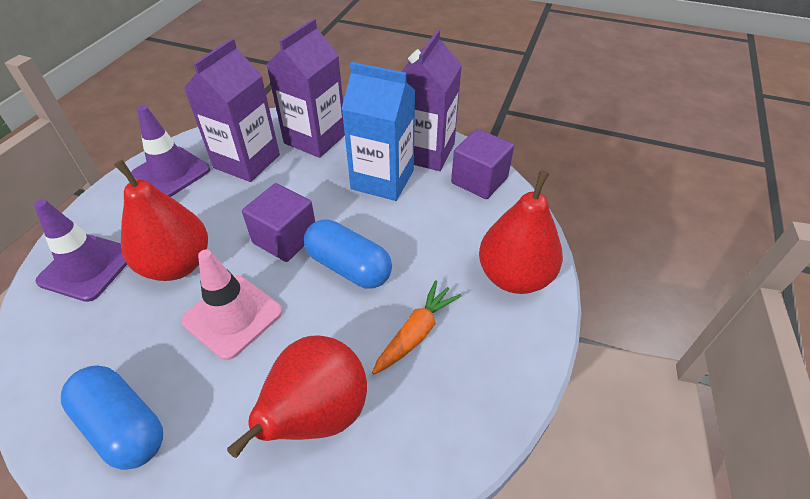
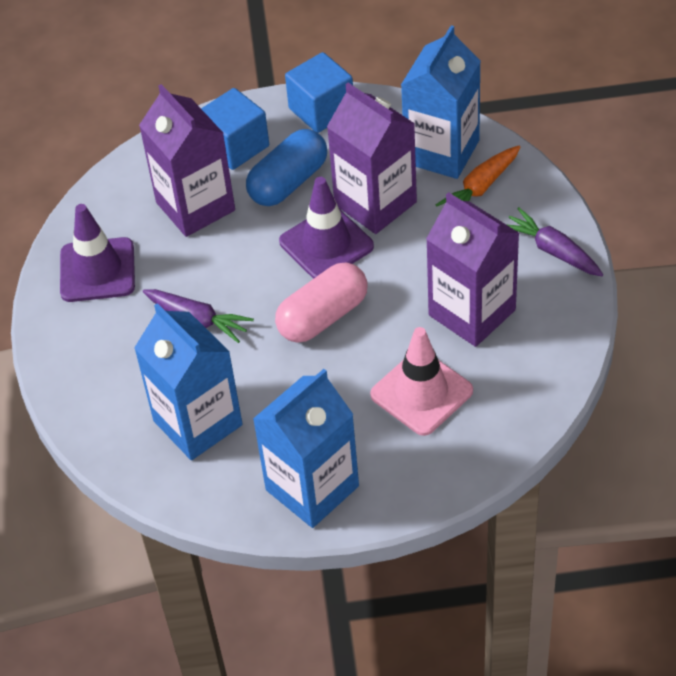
blue capsule: [61,365,163,470] [304,219,392,288] = 2 -> [246,129,327,206] = 1
blue carton: [342,62,416,201] = 1 -> [134,303,243,460] [253,369,359,528] [401,25,481,179] = 3
blue cube: none = 0 -> [201,88,269,170] [285,52,353,133] = 2
pink capsule: none = 0 -> [275,262,368,343] = 1
purple carrot: none = 0 -> [143,289,254,343] [508,207,603,276] = 2
purple cube: [242,183,315,262] [451,129,514,199] = 2 -> none = 0
red pear: [114,160,208,281] [227,336,367,458] [479,170,563,294] = 3 -> none = 0

